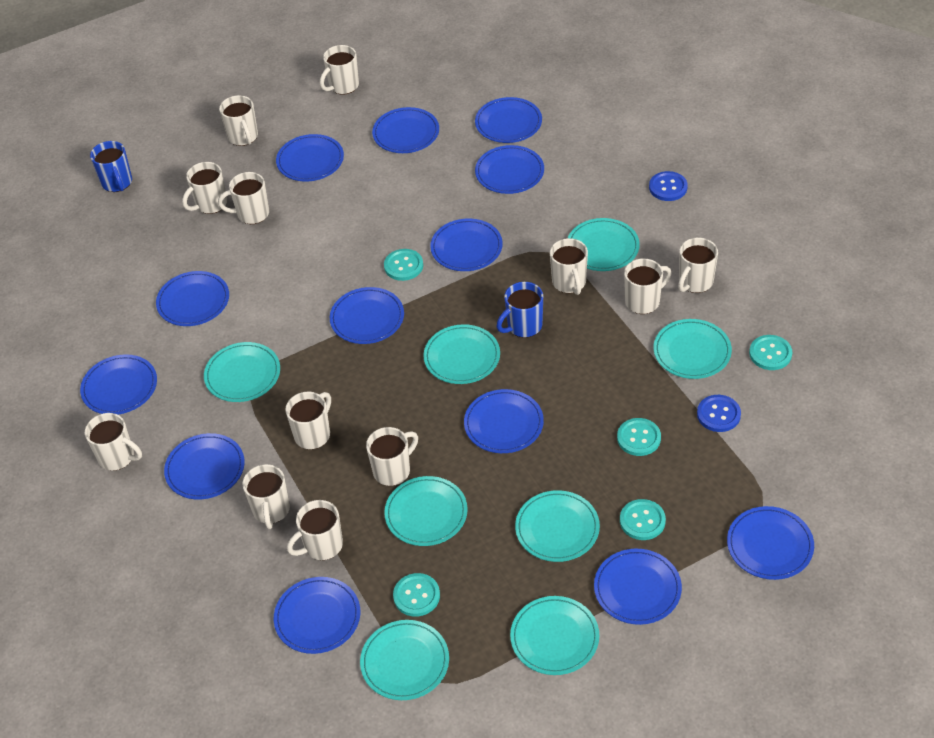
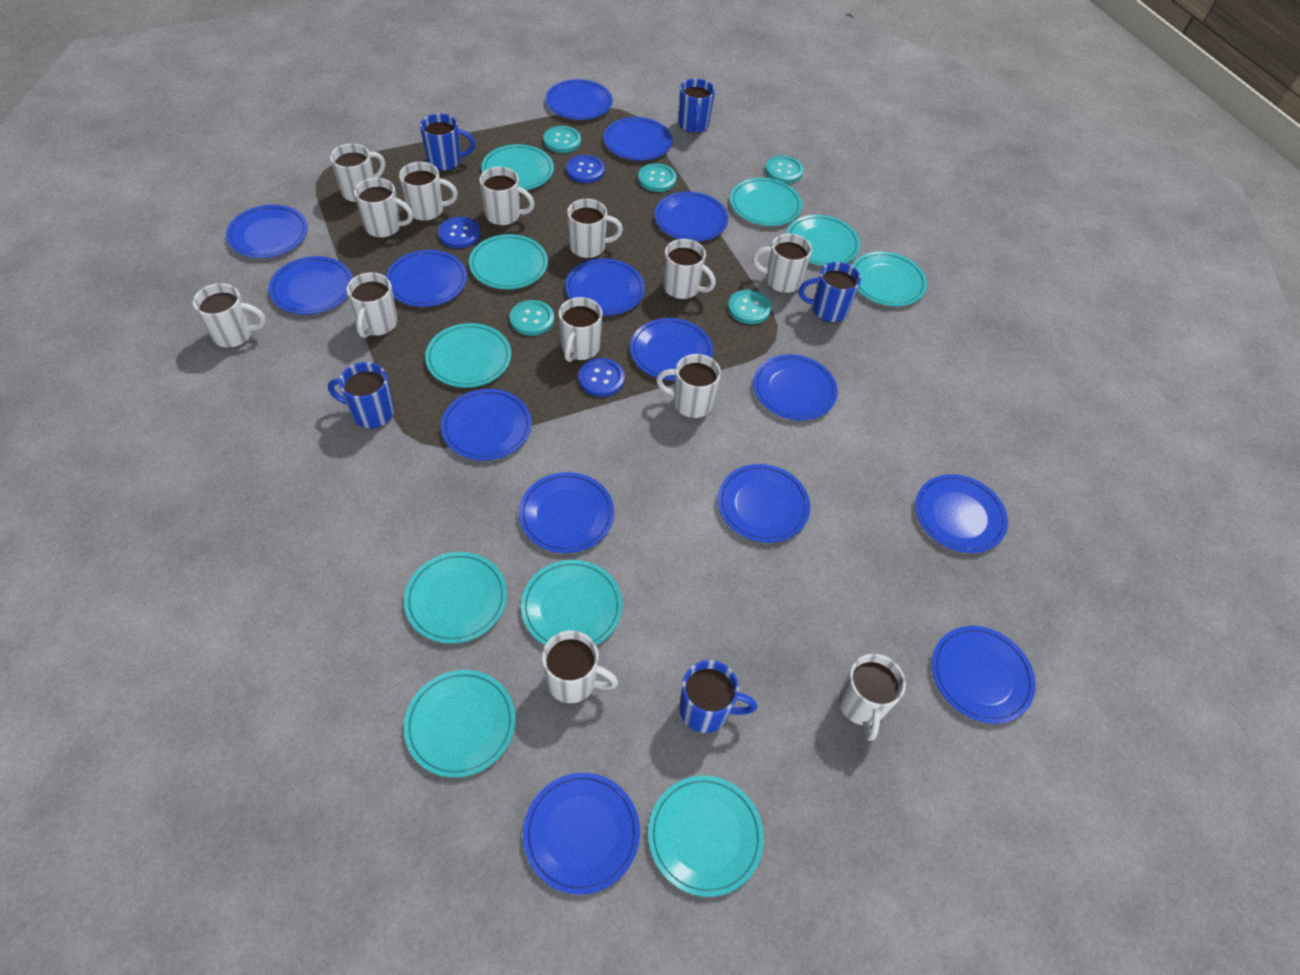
blue button: [649,171,688,201] [697,395,741,432] = 2 -> [438,217,480,248] [566,155,605,183] [578,358,625,397] = 3
blue mug: [90,141,132,192] [497,282,543,338] = 2 -> [328,362,394,429] [420,113,475,171] [678,78,715,133] [680,660,757,733] [799,262,861,323] = 5
blue plate: [80,354,157,415] [156,271,229,326] [164,433,245,500] [274,577,360,654] [276,134,344,182] [330,287,404,344] [372,107,439,153] [430,218,503,271] [464,389,544,453] [475,97,542,143] [475,145,544,194] [594,549,682,625] [727,506,814,580] = 13 -> [226,205,308,258] [269,256,353,314] [386,250,467,307] [441,389,532,461] [519,472,614,553] [523,773,640,894] [546,79,613,120] [565,258,645,316] [604,117,673,161] [630,318,713,381] [654,192,728,242] [718,464,810,543] [753,354,838,420] [915,474,1008,553] [932,626,1036,724] = 15
turquoise plate: [204,342,280,402] [360,620,449,700] [384,476,468,546] [424,324,500,384] [510,596,599,675] [515,490,600,562] [568,218,640,271] [653,319,732,379] = 8 -> [404,552,507,644] [404,670,516,778] [425,323,511,388] [469,234,548,289] [481,144,554,190] [521,560,622,645] [648,776,764,897] [730,178,802,226] [786,215,861,266] [852,251,927,306] = 10
white mug: [85,413,142,471] [182,162,227,214] [218,172,269,224] [219,95,258,146] [242,464,290,529] [285,392,331,449] [287,500,343,560] [320,45,359,95] [366,427,418,486] [550,238,588,295] [624,258,671,314] [678,238,718,293] = 12 -> [193,283,266,348] [330,144,385,203] [346,272,397,338] [354,178,413,238] [399,162,458,221] [479,167,535,226] [542,631,618,703] [559,297,602,362] [567,199,623,259] [656,354,721,418] [664,239,716,300] [752,233,812,294] [838,654,906,741] = 13

